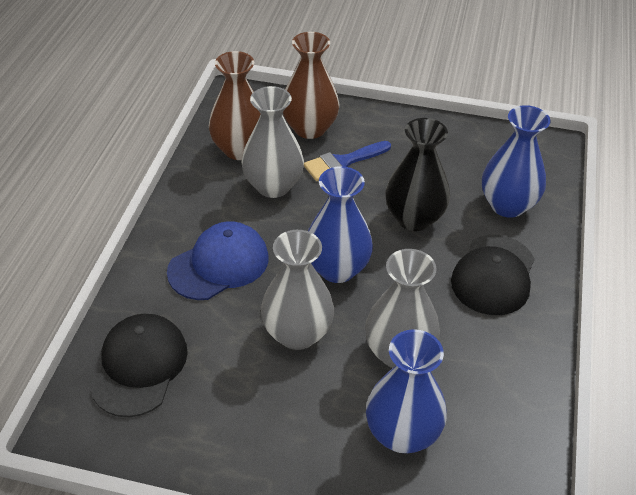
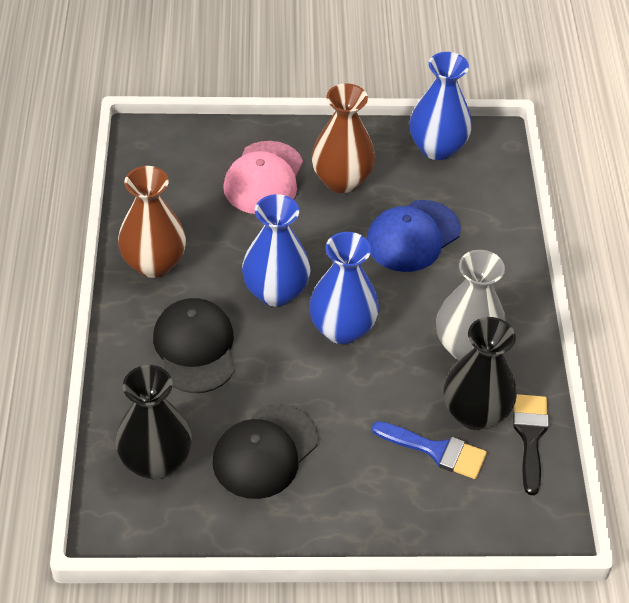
black brush: none = 0 -> [513,394,549,495] = 1
black vase: [385,118,450,231] = 1 -> [116,365,192,480] [443,317,517,430] = 2
grey vase: [241,86,304,198] [261,230,334,350] [365,249,440,368] = 3 -> [436,250,506,360] = 1
pink cap: none = 0 -> [223,141,303,214] = 1

